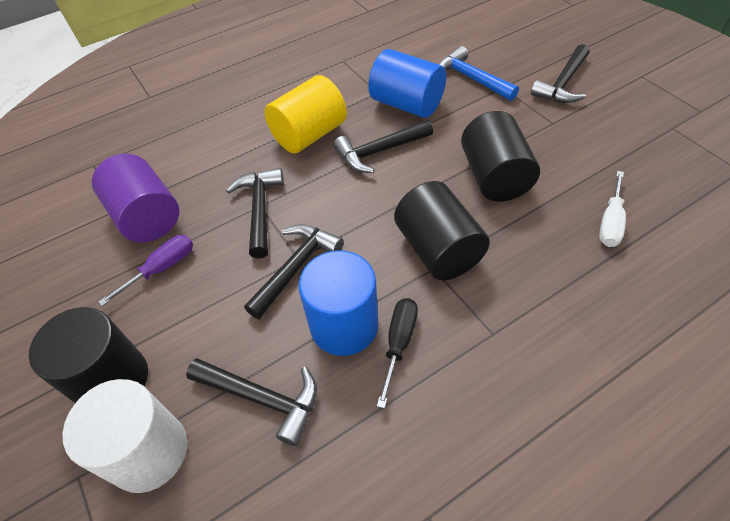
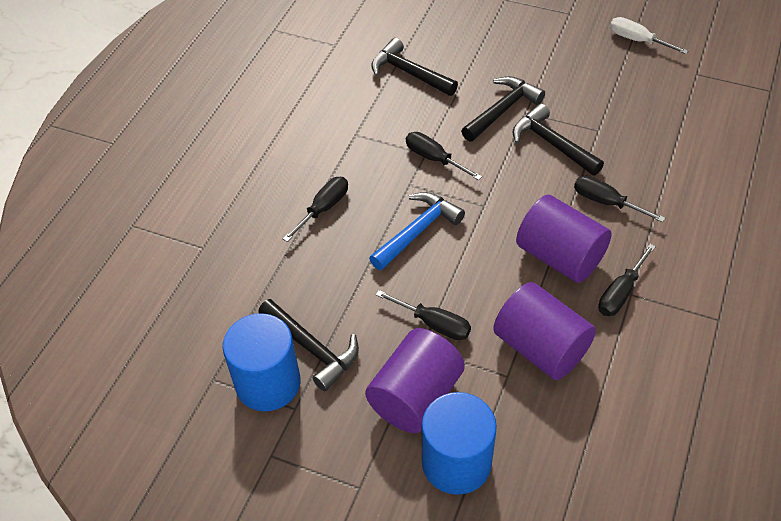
black cylinder: [29,307,148,403] [394,181,490,280] [461,111,540,202] = 3 -> none = 0
black hammer: [186,358,317,446] [226,168,284,259] [244,224,344,319] [334,120,433,173] [531,44,590,103] = 5 -> [258,299,359,391] [371,38,458,96] [461,76,545,142] [513,103,604,175] = 4
black screwdriver: [377,298,418,409] = 1 -> [283,177,348,242] [376,290,471,340] [406,132,482,180] [574,176,665,222] [598,244,656,316] = 5
purple cylinder: [92,154,179,242] = 1 -> [365,328,465,433] [493,282,596,380] [516,195,612,283] = 3
purple screwdriver: [99,235,193,306] = 1 -> none = 0
white cylinder: [63,379,187,493] = 1 -> none = 0
yellow cylinder: [264,75,347,154] = 1 -> none = 0

